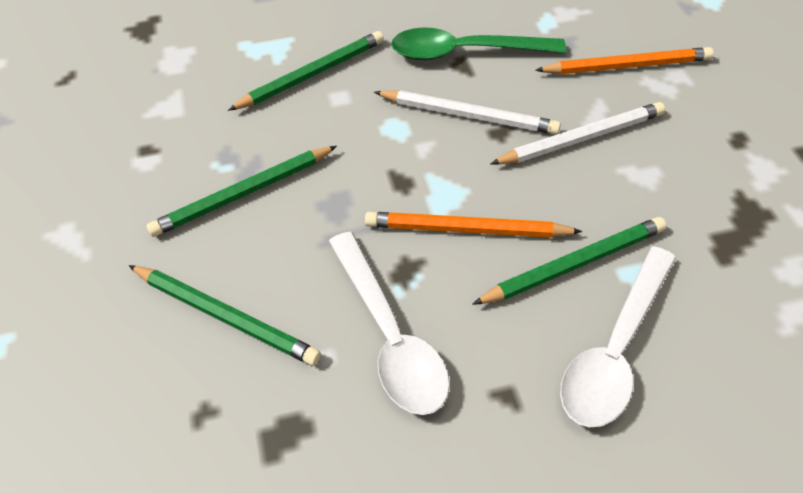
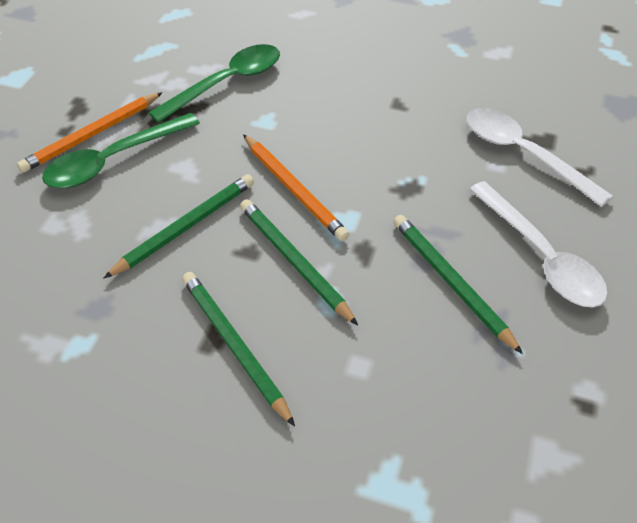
green spoon: [391,27,566,60] = 1 -> [42,113,200,188] [149,44,280,123] = 2
white pencil: [374,90,561,135] [491,102,665,165] = 2 -> none = 0

